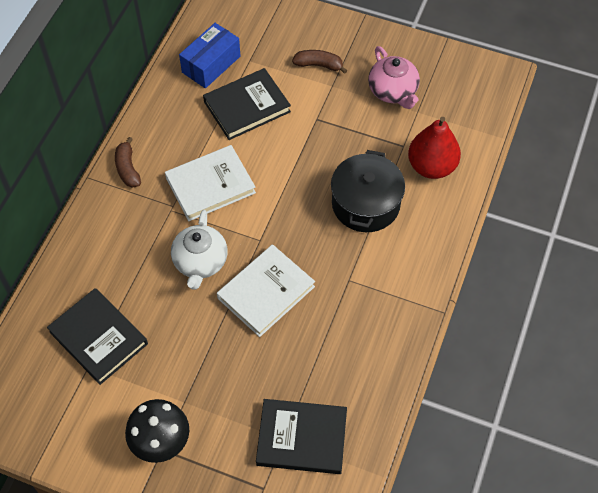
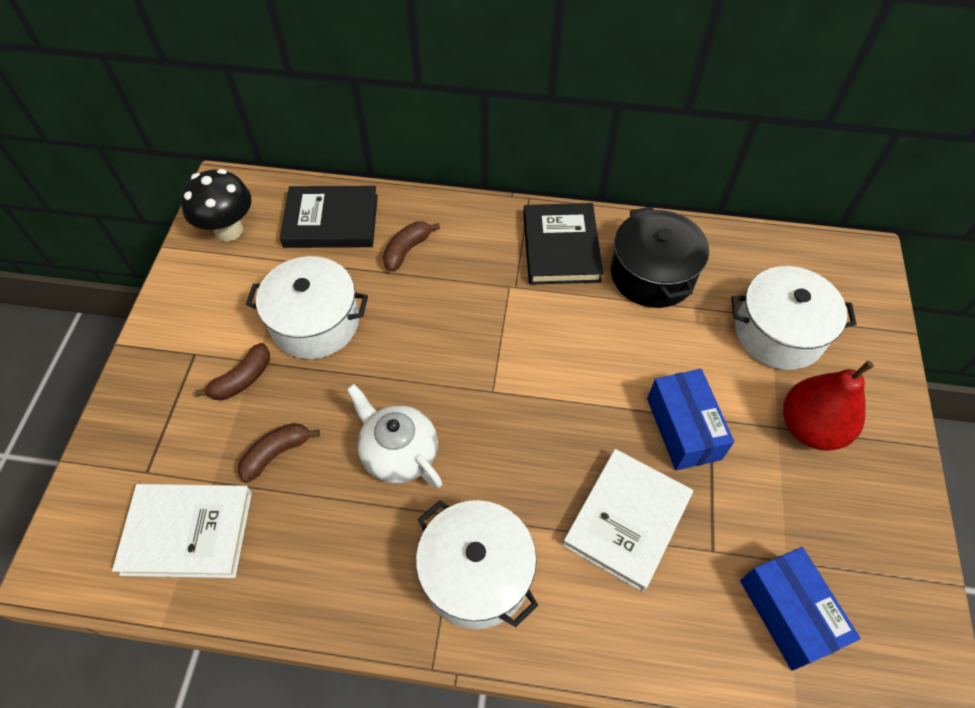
black book: [47,288,148,385] [203,68,291,140] [256,399,347,474] = 3 -> [280,186,378,248] [523,203,603,285] = 2
blue box: [179,23,240,88] = 1 -> [647,369,734,471] [740,547,861,671] = 2
brown banana: [115,137,141,188] [292,50,347,74] = 2 -> [195,343,270,400] [238,423,320,483] [383,221,440,272] = 3
pink teapot: [368,46,420,109] = 1 -> none = 0
white pot: none = 0 -> [246,256,368,359] [416,500,538,629] [731,266,857,370] = 3

